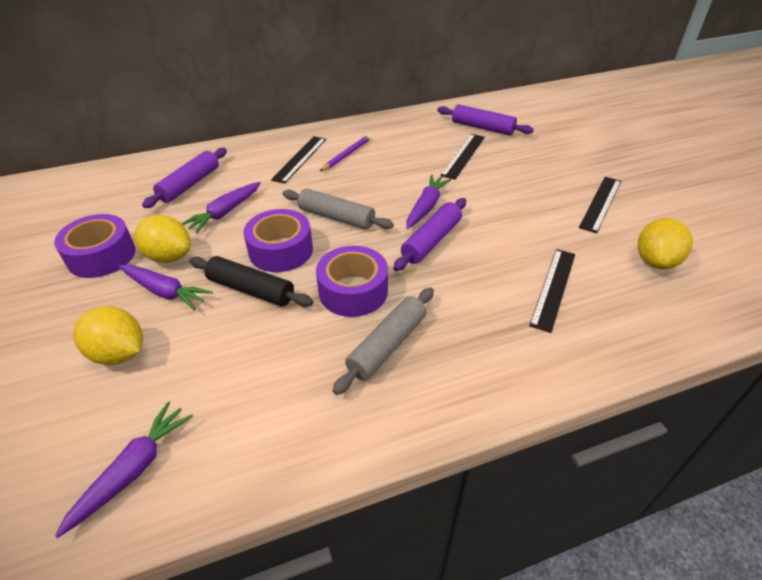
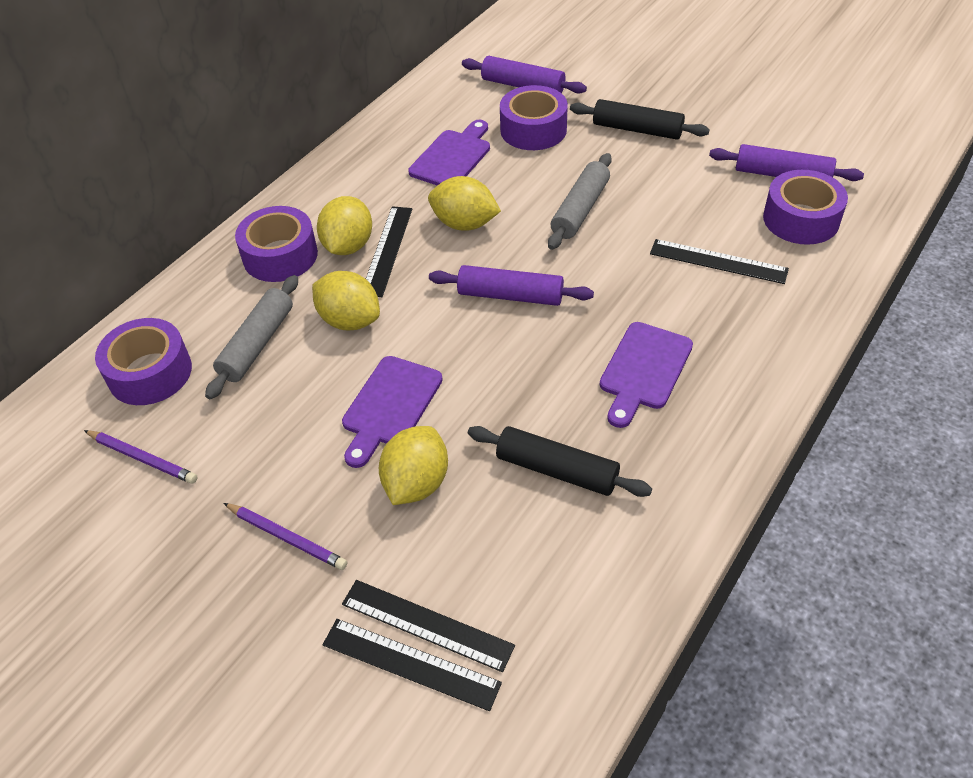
black rolling pin: [189,256,313,307] = 1 -> [468,426,652,497] [570,99,710,140] = 2
purple carrot: [55,401,193,538] [118,265,213,311] [182,182,261,233] [406,175,451,229] = 4 -> none = 0
purple cutting board: none = 0 -> [342,356,443,468] [408,120,490,186] [600,322,693,428] = 3
purple pencil: [320,135,371,171] = 1 -> [84,430,198,484] [223,503,347,570] = 2
purple tape: [54,214,136,278] [243,209,313,272] [316,246,388,317] = 3 -> [95,318,192,405] [235,206,318,282] [500,85,568,150] [763,170,848,245] = 4
yellow lemon: [73,306,143,365] [134,215,191,263] [638,218,693,269] = 3 -> [312,271,380,330] [317,196,372,255] [379,426,448,505] [428,176,501,231] = 4

